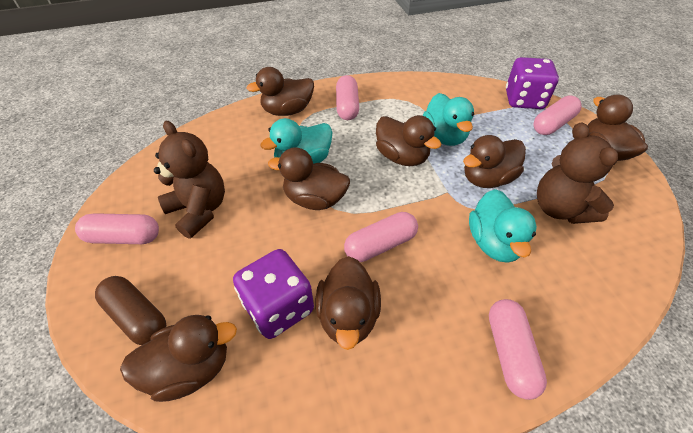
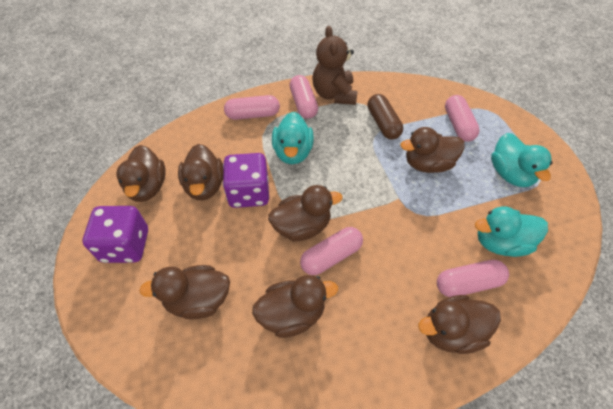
brown teddy bear: [154,121,225,239] [537,122,618,224] = 2 -> [313,26,358,105] = 1

